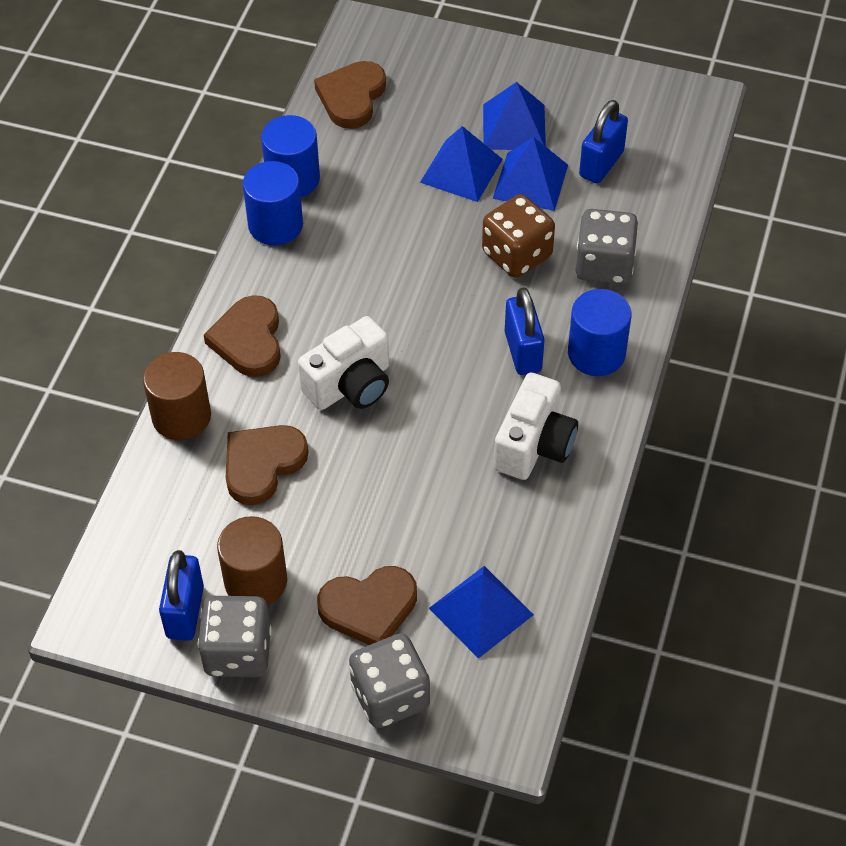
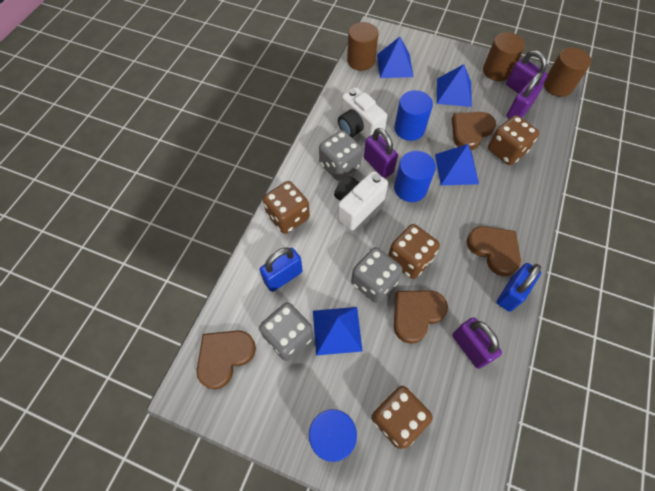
blue padlock: [159,550,204,641] [505,287,545,375] [579,100,628,184] = 3 -> [259,247,303,292] [497,263,541,312] = 2
brown cylinder: [143,352,211,440] [217,516,287,606] = 2 -> [347,22,379,71] [483,32,525,81] [544,47,591,97] = 3
brown dice: [482,194,555,278] = 1 -> [263,181,310,234] [371,386,433,449] [388,224,440,279] [488,115,539,165] = 4
purple padlock: none = 0 -> [364,128,398,178] [452,317,502,369] [506,50,548,94] [507,72,543,119] = 4

